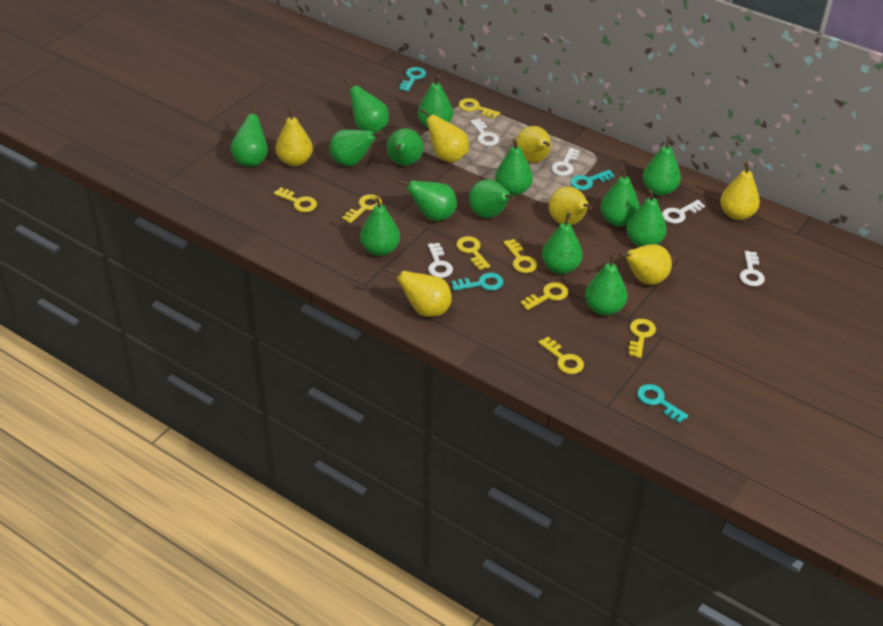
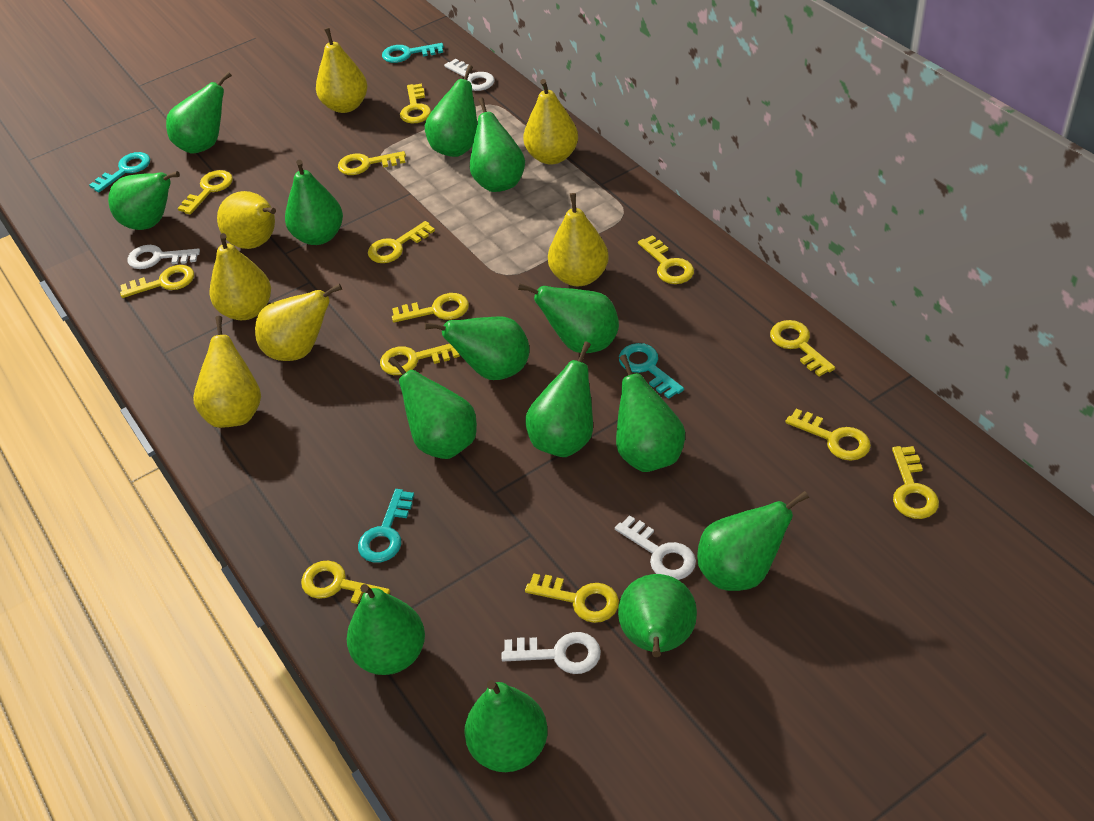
white key: [428,243,453,278] [470,119,499,146] [551,148,580,176] [662,200,705,224] [739,251,765,286] = 5 -> [128,245,200,269] [444,59,495,91] [501,632,601,674] [615,515,696,580] = 4
yellow key: [274,188,317,212] [342,194,382,223] [456,236,490,270] [459,98,500,119] [503,239,537,273] [520,282,568,310] [538,337,584,374] [629,319,656,358] = 8 -> [120,265,194,298] [178,170,233,215] [301,561,390,604] [338,151,406,175] [368,221,435,263] [380,344,460,375] [392,293,469,323] [400,83,431,123] [525,573,619,623] [638,235,694,284] [770,320,835,377] [785,409,871,461] [892,446,939,519] = 13

